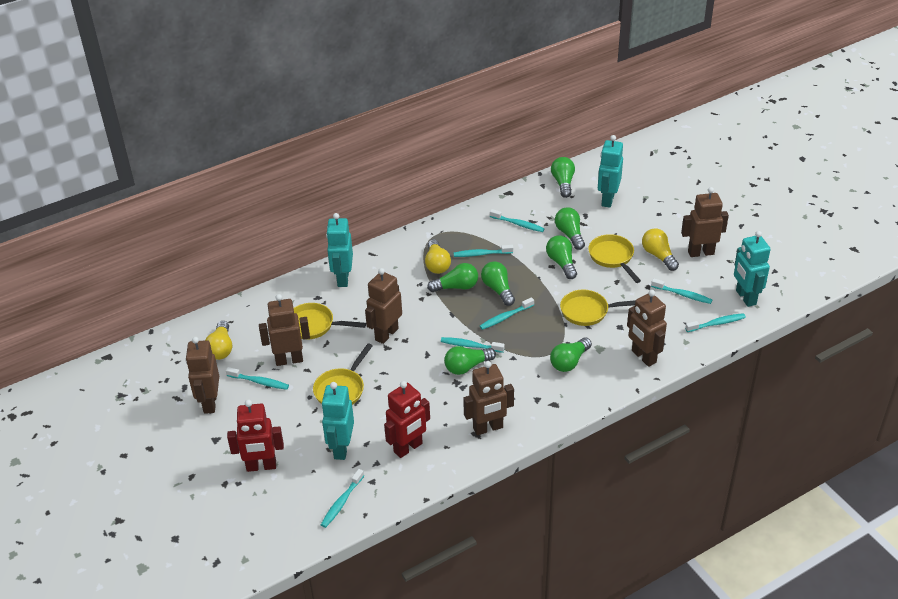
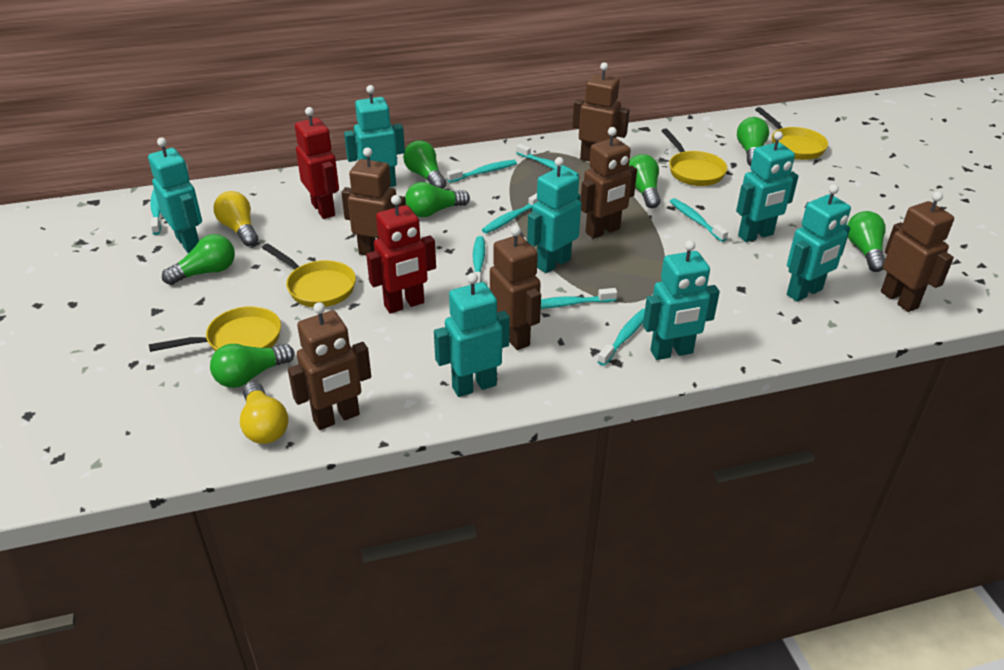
turquoise robot: [321,382,354,460] [326,213,353,287] [598,135,623,208] [734,231,771,307] = 4 -> [148,137,202,253] [344,85,405,187] [434,273,510,397] [527,157,581,273] [643,240,720,360] [736,131,798,242] [787,184,851,302] = 7
yellow light bulb: [205,321,232,360] [425,239,451,274] [642,228,679,271] = 3 -> [213,191,258,246] [240,382,288,444] = 2

